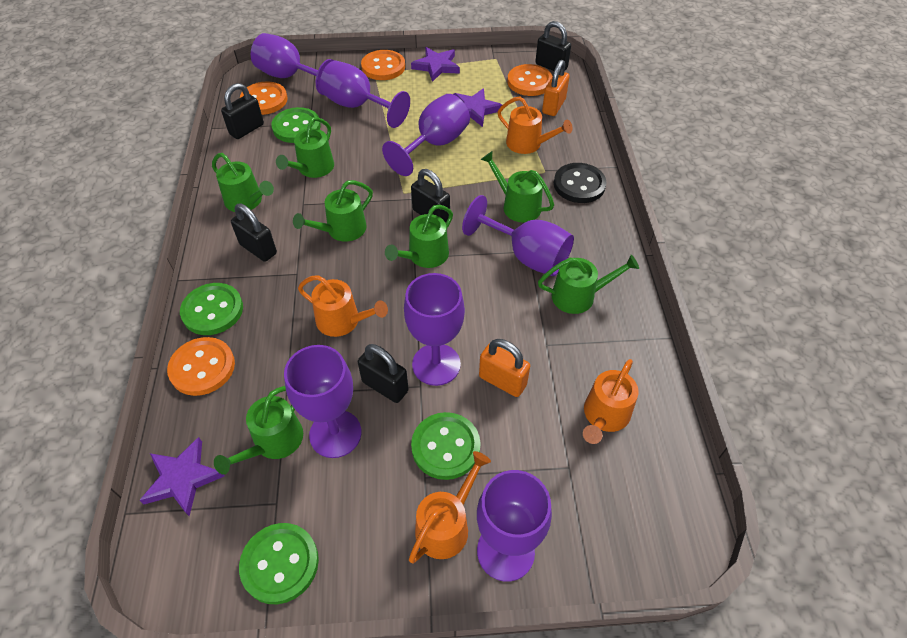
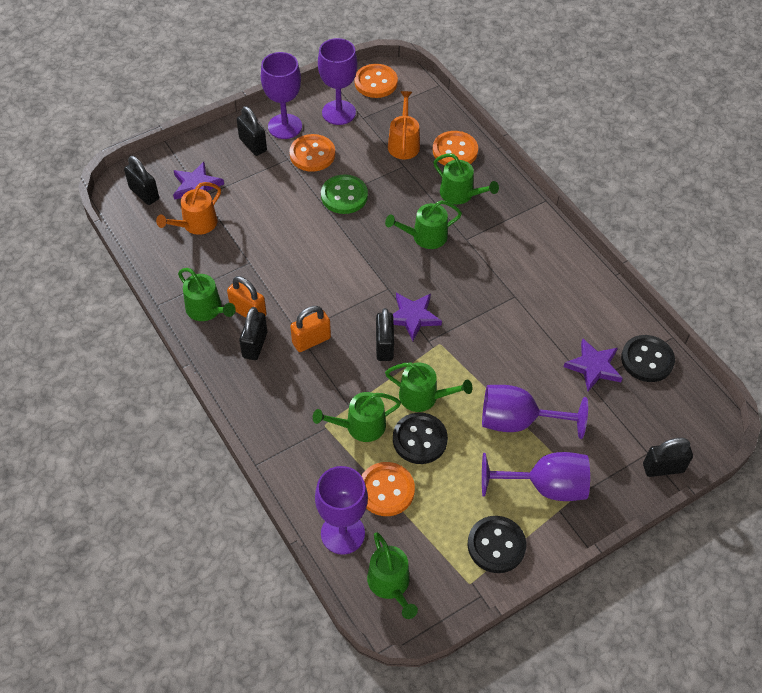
black button: [554,163,606,203] = 1 -> [393,412,448,464] [467,516,527,573] [621,335,675,382] = 3
green button: [180,283,243,335] [239,523,319,604] [271,107,321,143] [411,412,481,480] = 4 -> [321,174,368,214] = 1
green watering can: [212,153,274,212] [214,386,303,475] [276,117,334,178] [293,180,373,242] [385,205,453,268] [481,151,554,223] [538,255,639,314] = 7 -> [178,268,236,321] [313,392,401,442] [367,533,418,619] [385,200,462,249] [385,363,472,412] [434,153,499,204] = 6
orange watering can: [298,275,388,337] [409,451,491,563] [498,97,573,154] [583,359,639,444] = 4 -> [156,182,221,235] [388,91,420,160] = 2
purple goblet: [251,33,334,95] [284,345,362,458] [320,61,410,128] [382,94,470,176] [404,273,465,386] [462,195,574,276] [477,470,552,582] = 7 -> [261,52,302,139] [315,466,368,555] [318,38,357,125] [482,385,588,439] [482,452,590,501] = 5

